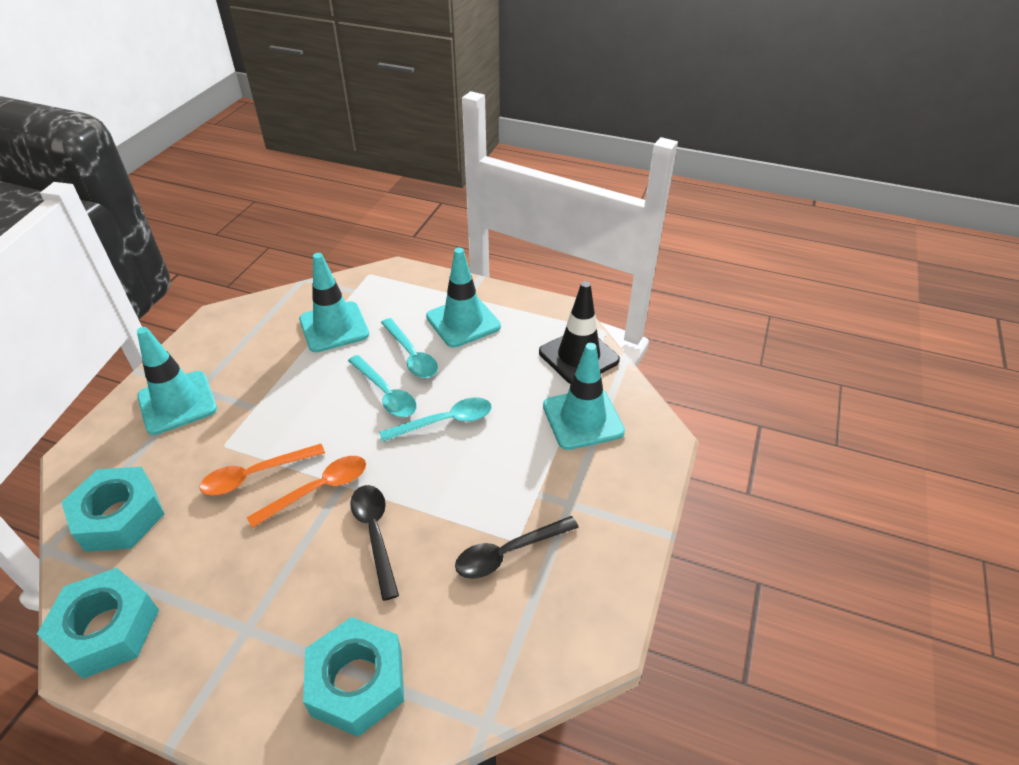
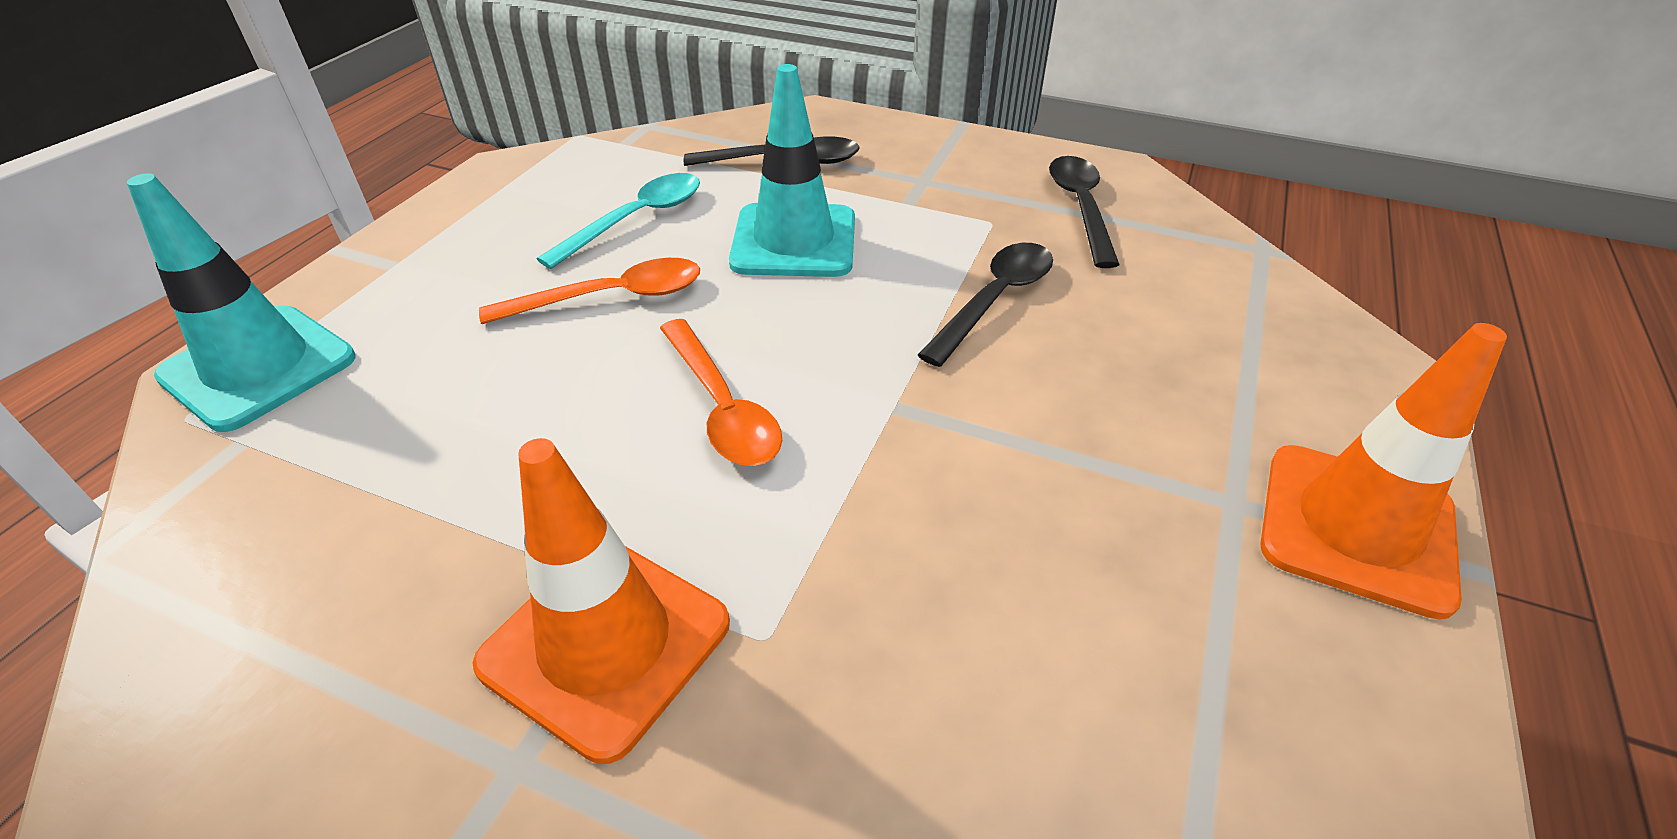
black spoon: [350,485,399,601] [455,516,579,579] = 2 -> [684,136,860,166] [918,243,1053,367] [1049,156,1119,268] = 3
black traffic cone: [539,281,620,384] = 1 -> none = 0
orange traffic cone: none = 0 -> [472,438,730,764] [1260,323,1507,620] = 2
turquoise nut: [37,568,159,679] [61,467,164,552] [303,617,404,737] = 3 -> none = 0
turquoise spoon: [348,355,417,417] [379,397,492,442] [381,318,438,378] = 3 -> [537,173,700,269] = 1
turquoise traffic cone: [137,327,217,435] [299,253,369,352] [426,248,501,348] [543,343,625,450] = 4 -> [127,173,356,432] [729,64,855,277] = 2

